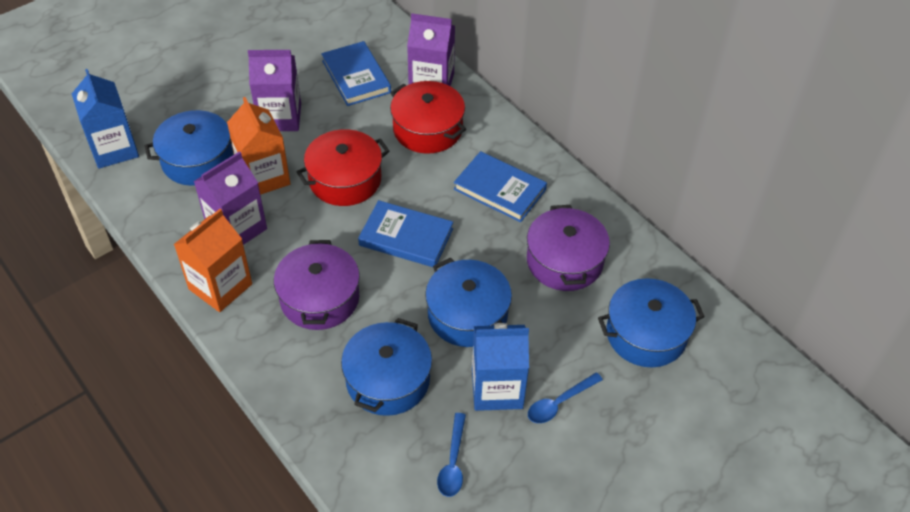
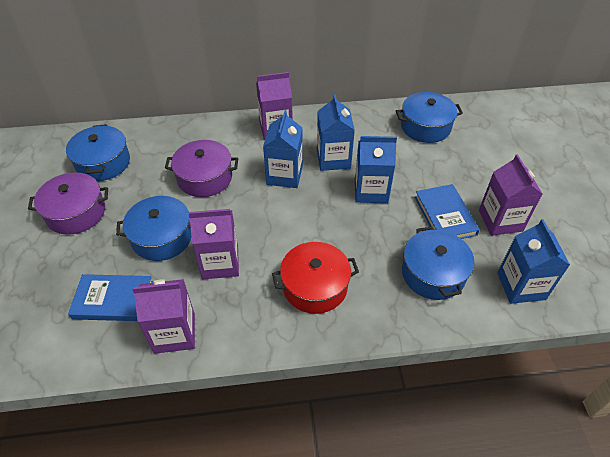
blue book: [321,41,391,106] [358,200,453,267] [454,151,547,222] = 3 -> [68,274,153,321] [415,184,480,239] = 2
blue carton: [72,69,139,169] [472,323,529,411] = 2 -> [263,110,303,188] [317,94,355,171] [355,136,397,203] [497,219,570,304] = 4
blue spoon: [437,413,466,497] [528,372,603,423] = 2 -> none = 0
orange carton: [174,209,252,312] [227,97,291,195] = 2 -> none = 0
purple carton: [194,151,267,245] [248,50,301,131] [407,13,455,86] = 3 -> [132,279,195,354] [189,209,239,279] [256,72,293,140] [479,154,542,236] = 4
red pot: [296,129,390,206] [390,81,466,154] = 2 -> [272,242,359,314] = 1

